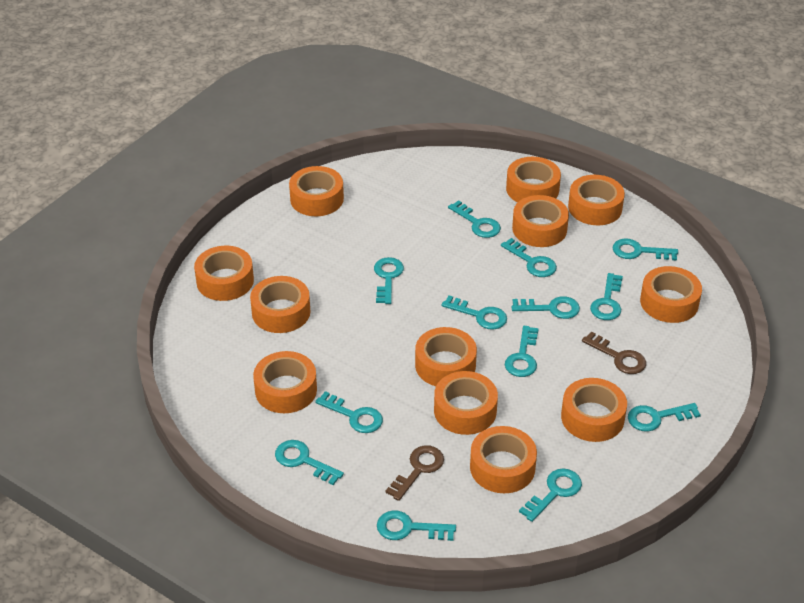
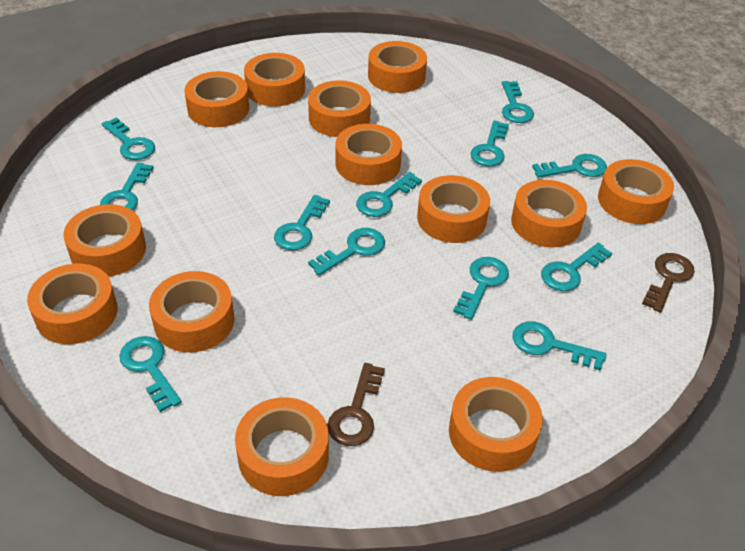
orange tape: [194,246,254,301] [250,276,310,333] [253,351,317,413] [289,166,344,216] [415,327,477,386] [434,371,498,435] [470,426,537,493] [506,157,561,203] [512,195,569,247] [561,378,627,442] [568,175,625,225] [640,266,702,323] = 12 -> [27,264,118,344] [63,204,146,277] [149,271,235,352] [184,71,249,127] [235,397,329,496] [244,53,305,106] [308,81,371,137] [336,124,402,185] [368,41,427,93] [417,175,490,243] [449,377,543,472] [511,180,587,248] [598,159,674,224] = 13
turquoise key: [275,440,344,485] [315,391,383,433] [374,257,404,304] [377,510,456,541] [441,296,507,330] [448,200,501,238] [501,238,557,277] [505,326,539,377] [512,296,580,319] [519,469,582,522] [590,273,623,320] [612,238,678,261] [628,403,701,432] = 13 -> [100,162,154,211] [102,117,155,160] [119,336,182,412] [274,195,330,250] [308,228,385,275] [356,172,422,217] [453,257,509,320] [470,120,509,167] [502,81,534,123] [513,321,607,371] [532,154,607,178] [541,243,612,291] = 12

